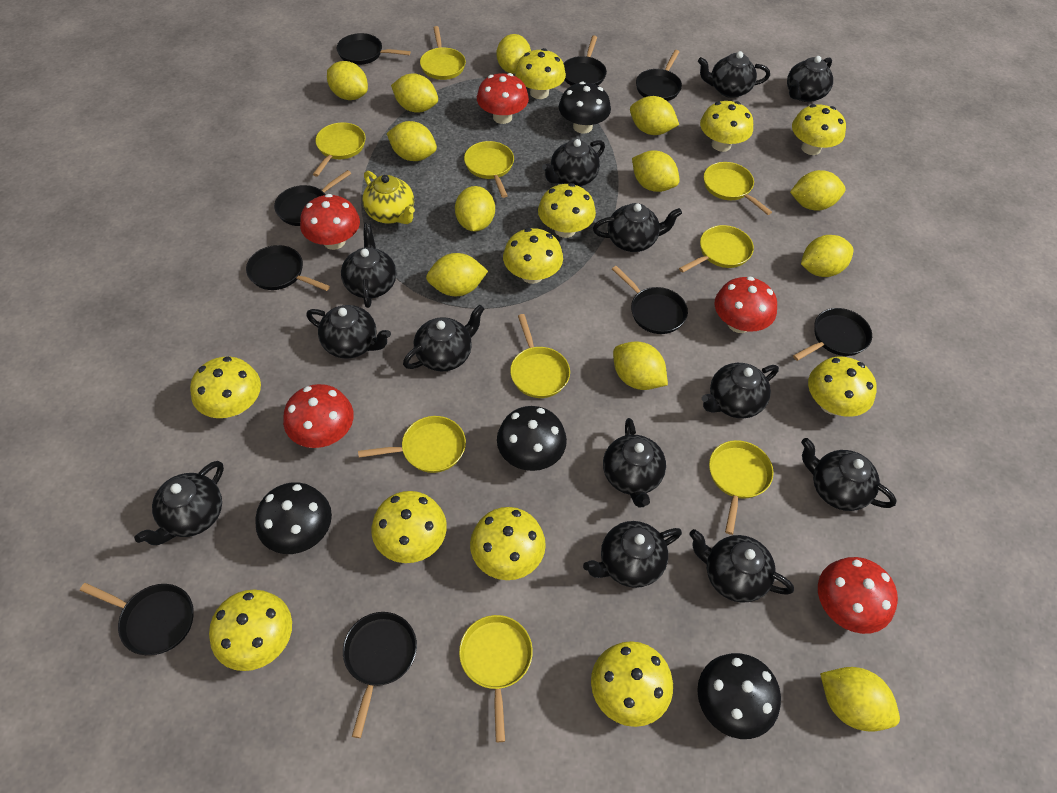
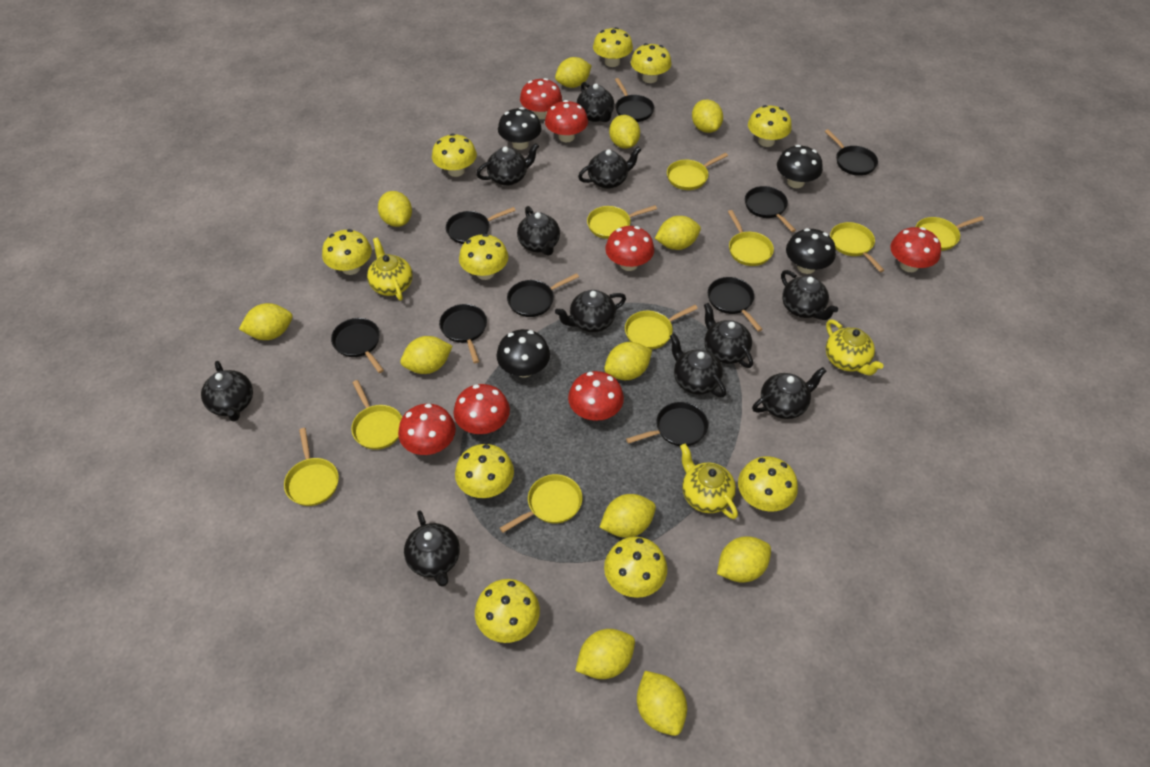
black teapot: [134,461,224,545] [306,305,391,359] [341,223,396,308] [403,305,484,372] [542,139,605,186] [583,521,682,588] [593,203,682,252] [603,418,666,508] [689,529,794,603] [698,51,770,98] [702,363,779,418] [787,56,833,102] [801,438,897,511] = 13 -> [201,361,253,422] [404,510,460,587] [476,143,539,186] [517,206,560,256] [555,290,626,332] [577,82,614,122] [578,147,641,189] [670,333,726,397] [704,303,753,368] [752,367,827,419] [781,270,838,320] = 11
red mushroom: [283,384,354,448] [300,194,360,250] [477,73,529,124] [715,276,777,333] [818,557,898,634] = 5 -> [398,404,456,455] [453,384,510,434] [520,78,562,119] [545,100,588,142] [568,371,624,421] [605,226,654,271] [890,227,941,272] = 7
yellow mushroom: [190,357,261,418] [209,590,292,671] [371,491,447,563] [470,507,546,580] [503,228,563,284] [515,48,566,99] [538,183,596,238] [591,641,673,727] [700,101,753,152] [792,104,846,155] [808,357,877,417] = 11 -> [322,229,372,275] [432,133,477,177] [455,444,514,498] [459,234,508,280] [475,579,540,643] [593,27,633,67] [604,537,667,598] [631,43,672,83] [738,456,798,512] [748,105,792,147] = 10
yellow teapot: [362,171,415,224] = 1 -> [367,237,413,301] [680,444,738,519] [826,320,884,376] = 3

